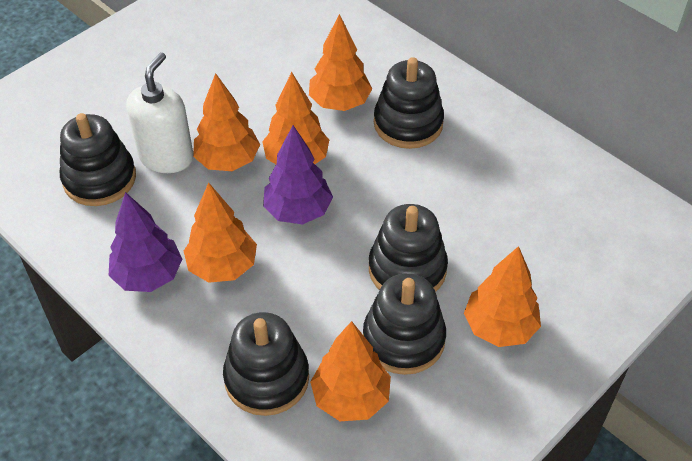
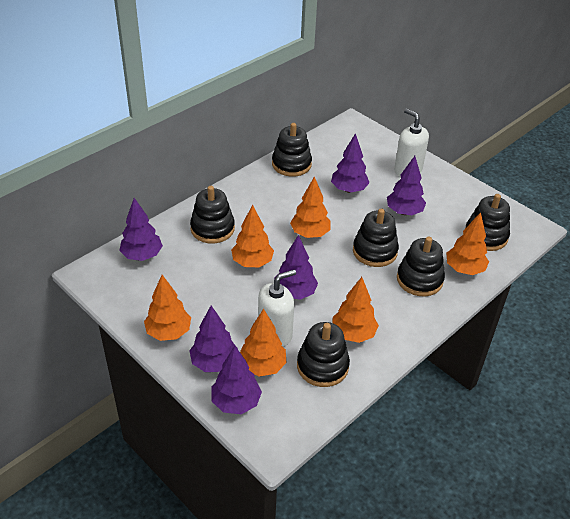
black stacking toy: [60,113,136,206] [223,312,309,416] [363,273,446,375] [369,204,448,292] [374,57,444,149] = 5 -> [190,186,235,243] [272,123,312,177] [297,322,350,387] [353,208,399,267] [397,237,445,296] [465,194,510,251] = 6
purple tree: [108,192,182,292] [263,125,333,225] = 2 -> [119,198,163,261] [189,305,238,372] [212,346,262,414] [274,235,318,300] [331,133,369,193] [387,156,426,215] = 6
white soap dispenser: [126,52,193,173] = 1 -> [258,270,296,347] [394,109,429,177] = 2

